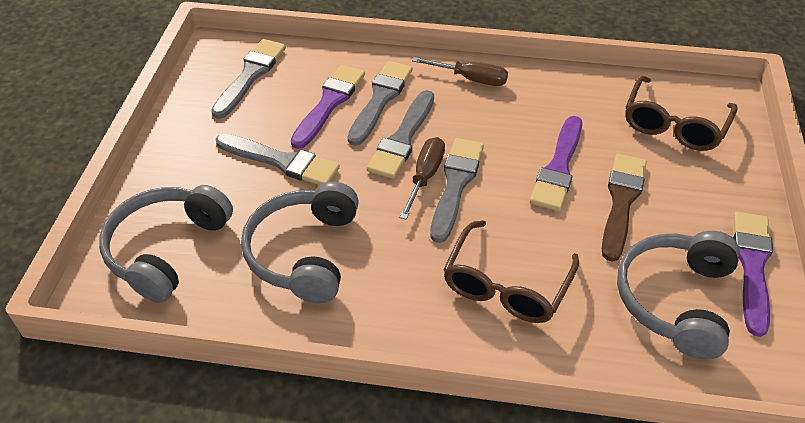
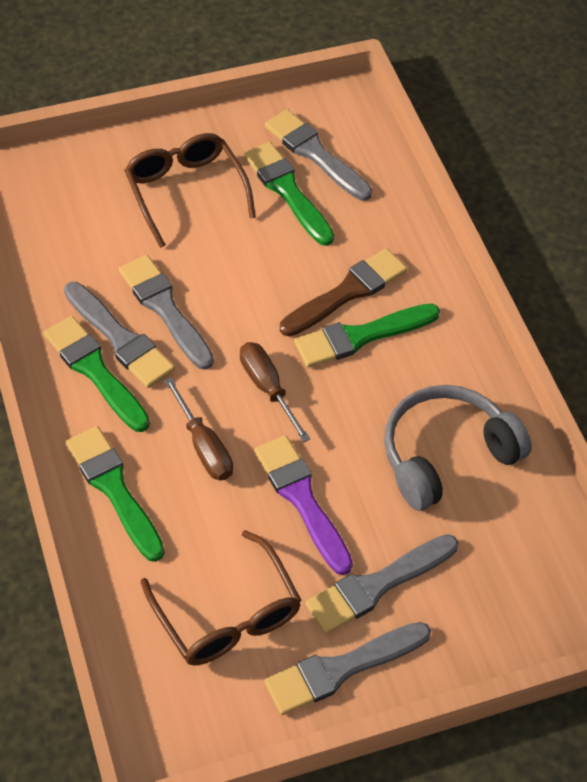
green brush: none = 0 -> [44,316,150,432] [66,426,165,562] [244,142,334,246] [294,304,440,367] = 4
grey headphones: [99,185,233,303] [241,182,359,303] [617,231,740,359] = 3 -> [384,385,532,511] = 1
purple brush: [291,65,365,149] [530,116,582,211] [733,212,773,337] = 3 -> [254,435,353,575] = 1

